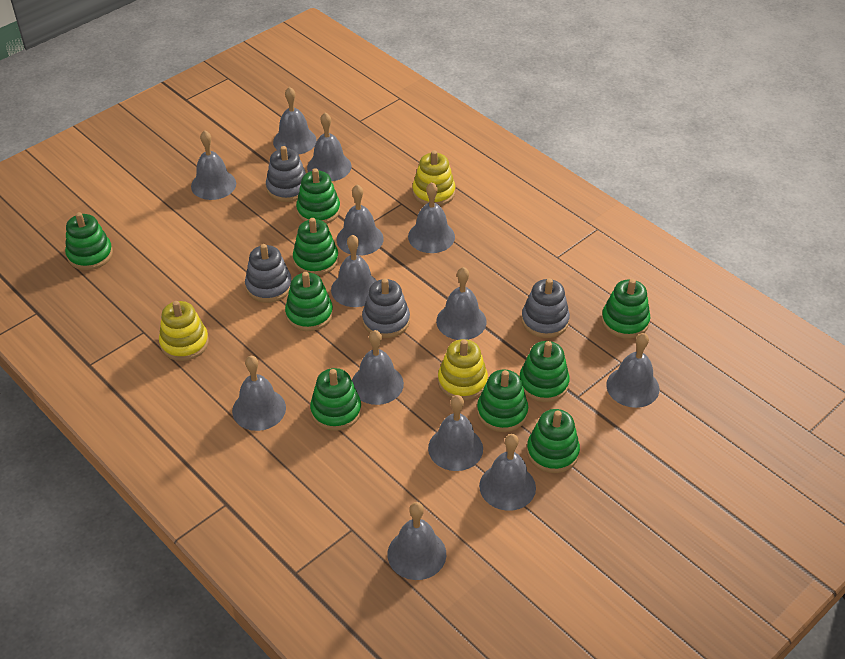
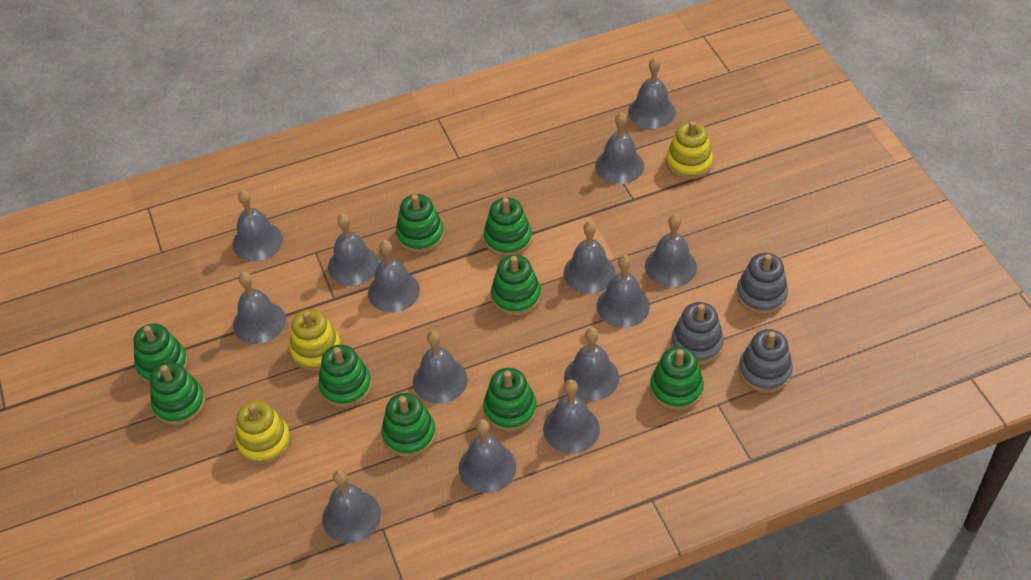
grey bell: [191,130,236,200] [232,356,286,431] [273,87,317,155] [307,112,351,181] [331,235,377,307] [337,185,384,256] [352,330,404,405] [387,502,446,580] [408,182,455,253] [428,395,483,471] [436,267,487,340] [479,434,536,511] [606,333,659,408] = 13 -> [233,190,283,261] [233,272,286,344] [322,469,381,543] [328,214,379,286] [368,240,420,312] [413,330,468,404] [459,419,516,493] [543,380,600,454] [563,221,616,294] [564,327,619,401] [595,112,644,184] [597,255,650,328] [628,58,676,129] [645,214,697,287] = 14
grey stacking toy: [245,244,292,303] [266,146,306,202] [362,278,410,338] [521,278,570,338] = 4 -> [671,302,724,365] [736,253,788,315] [739,329,793,393] = 3

